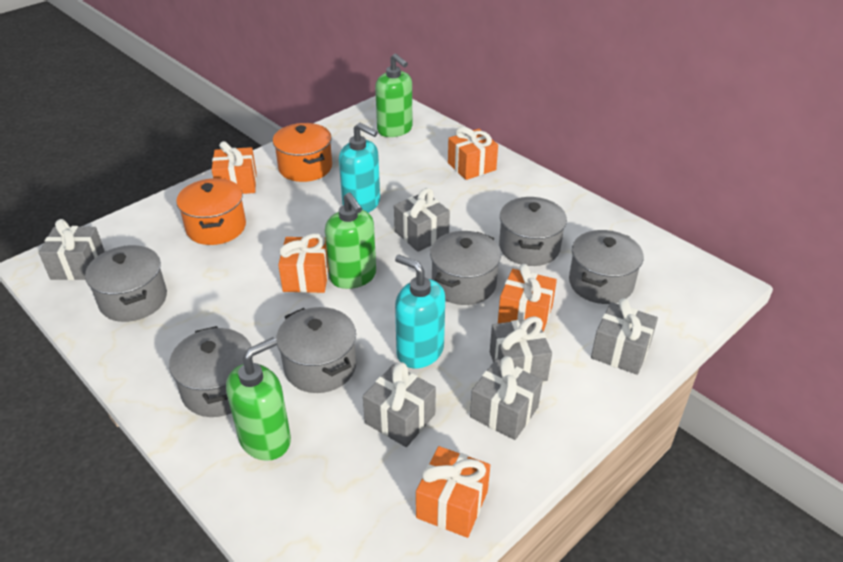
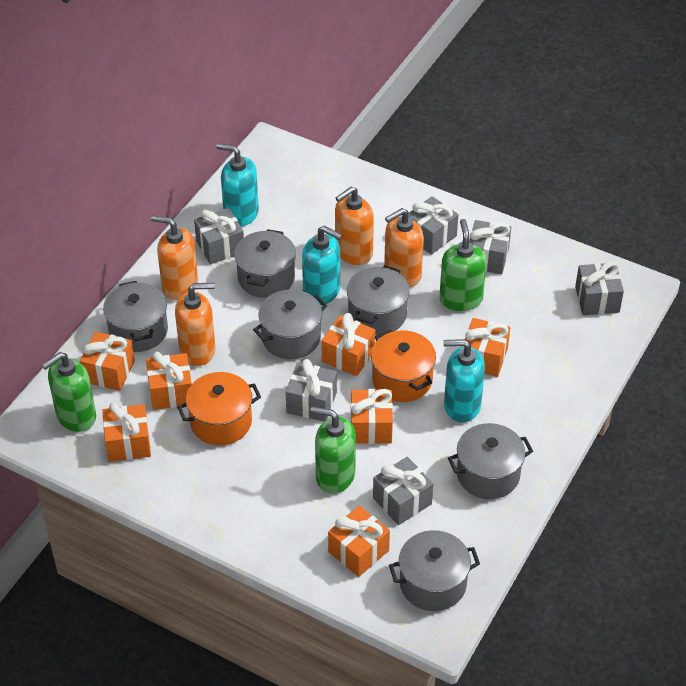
orange gift: [212,141,257,194] [278,233,329,293] [416,446,490,538] [448,127,498,180] [498,264,557,332] = 5 -> [80,332,135,391] [102,402,151,462] [146,352,192,410] [321,313,376,376] [328,506,390,577] [350,389,393,444] [462,318,510,377] = 7
orange soap dispenser: none = 0 -> [151,215,198,300] [175,283,216,366] [335,186,374,265] [384,208,424,287] = 4
turquoise soap dispenser: [339,123,380,213] [395,255,445,368] = 2 -> [216,143,259,227] [302,225,342,305] [443,339,485,422] = 3

